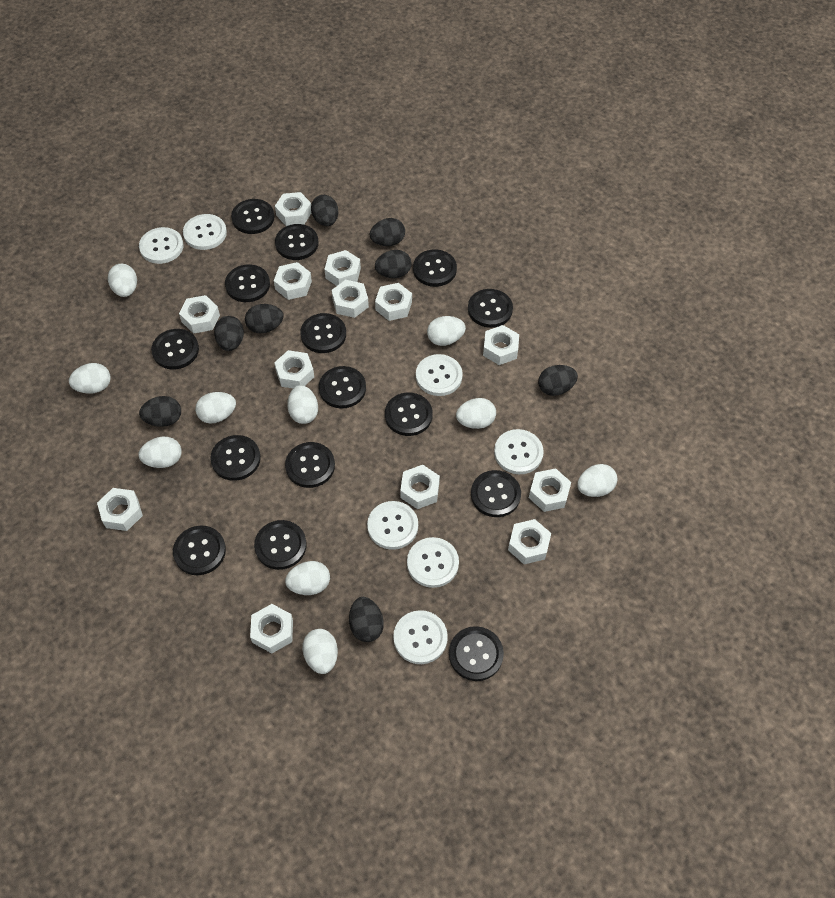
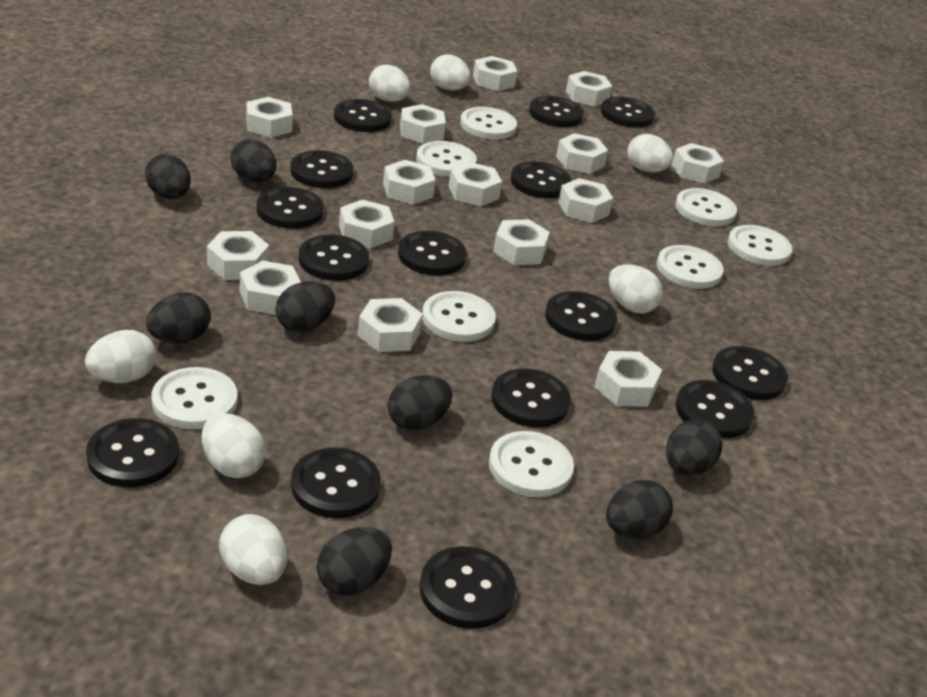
white button: [139,227,184,264] [183,214,227,250] [367,501,418,550] [393,610,448,664] [407,537,459,588] [416,354,463,396] [494,429,544,474] = 7 -> [152,367,238,429] [416,141,477,177] [422,291,496,342] [460,107,517,140] [489,431,574,497] [657,245,724,289] [675,188,737,226] [727,225,792,266] = 8
white egg: [69,363,111,394] [108,264,137,297] [139,437,182,468] [195,392,236,424] [285,561,330,595] [287,385,318,424] [302,629,338,674] [427,316,466,346] [456,398,496,429] [577,464,618,497] = 10 -> [85,330,156,383] [202,413,266,478] [219,514,287,585] [369,64,411,102] [430,54,471,91] [608,264,663,313] [627,134,673,173] = 7
white nut: [97,488,143,531] [179,295,220,334] [250,604,293,653] [274,262,312,300] [274,350,314,388] [275,192,311,226] [324,250,361,286] [332,280,369,318] [375,283,412,321] [400,465,440,509] [483,325,519,365] [508,519,551,564] [529,468,571,512] = 13 -> [207,231,269,280] [240,260,301,315] [246,97,293,138] [339,199,394,248] [358,298,423,352] [383,160,435,205] [400,104,446,144] [449,162,502,206] [473,56,517,91] [493,219,550,265] [556,133,608,174] [558,178,613,223] [566,71,612,107] [594,351,662,407] [672,143,724,184] = 15

